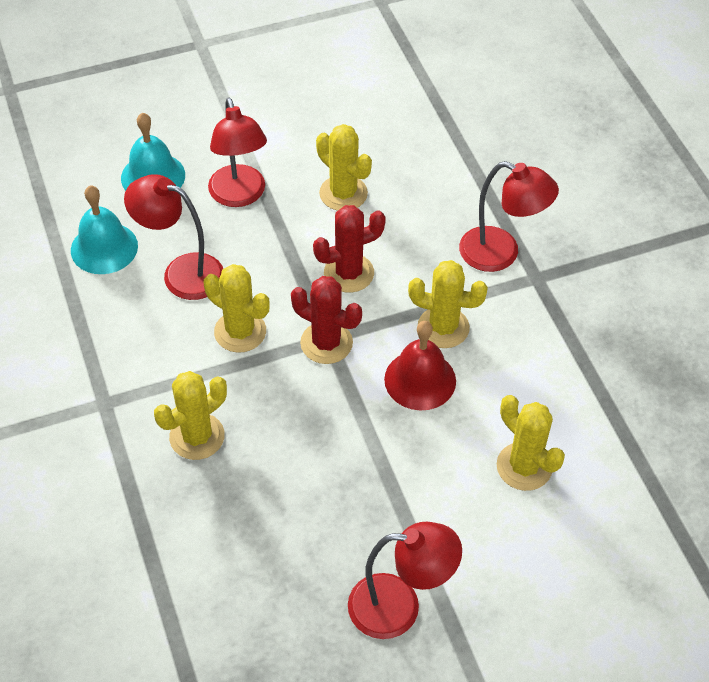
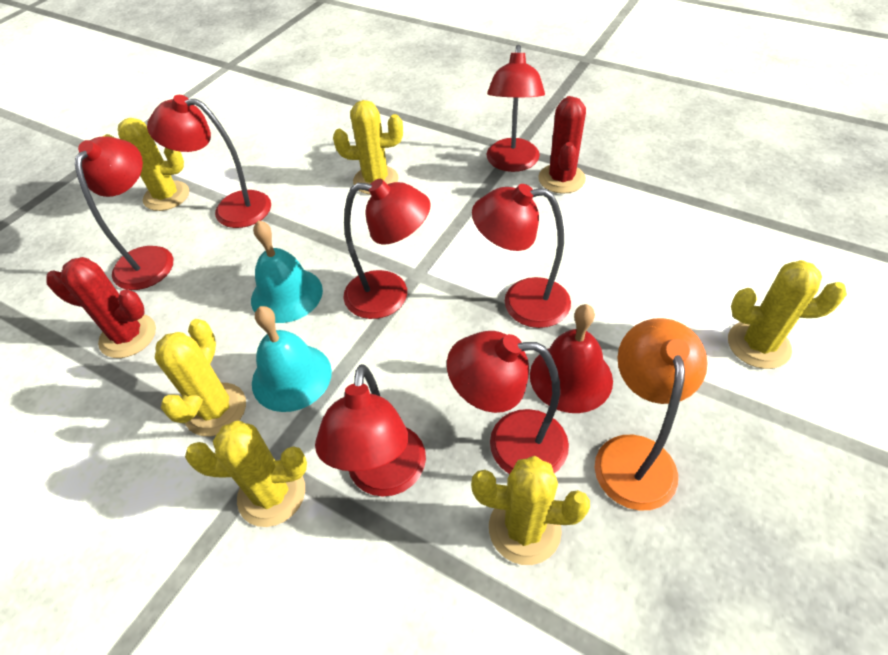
orange lamp: none = 0 -> [595,318,708,511] = 1
red lamp: [124,174,223,300] [208,98,267,207] [348,522,462,639] [459,161,559,272] = 4 -> [75,136,173,290] [147,95,271,228] [315,364,426,497] [343,179,430,319] [447,331,569,474] [472,184,571,328] [487,45,545,172] = 7
yellow cactus: [154,371,227,460] [204,264,269,353] [316,124,372,211] [408,260,488,348] [497,395,565,491] = 5 -> [104,118,189,211] [155,319,246,436] [185,420,307,527] [333,100,403,195] [471,456,590,565] [728,260,847,369] = 6

